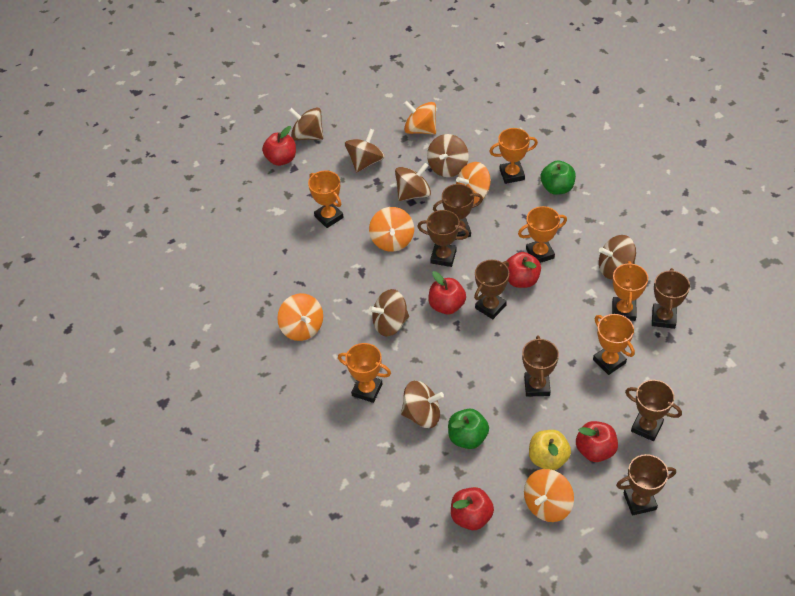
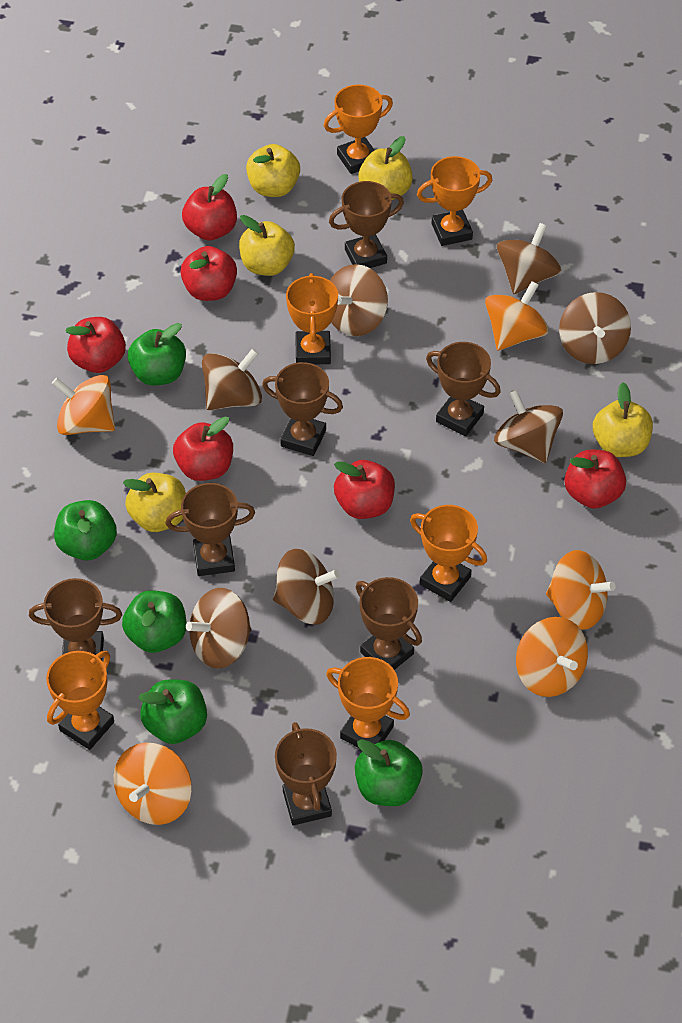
green apple: [448,409,489,449] [540,160,576,195] = 2 -> [54,500,117,560] [122,590,186,653] [128,323,186,385] [138,679,207,744] [355,739,423,806] = 5
red apple: [262,126,296,166] [428,271,466,314] [451,487,494,530] [505,252,541,288] [576,421,618,462] = 5 -> [65,317,126,373] [173,417,233,481] [180,246,237,301] [182,174,237,241] [334,460,395,519] [564,450,626,509] = 6
yellow apple: [529,430,571,470] = 1 -> [123,473,186,532] [239,215,295,276] [246,144,300,197] [358,136,413,200] [593,382,653,457] = 5

